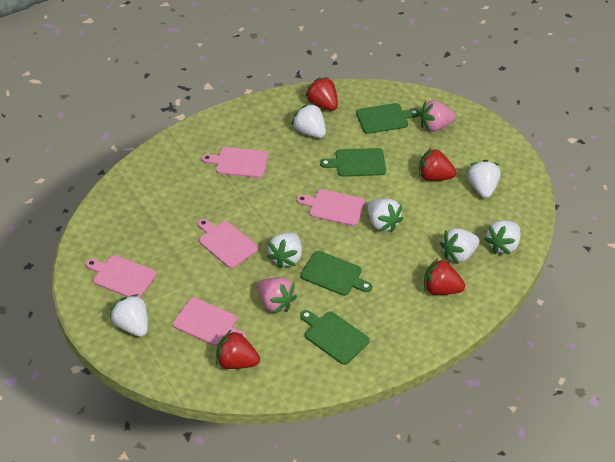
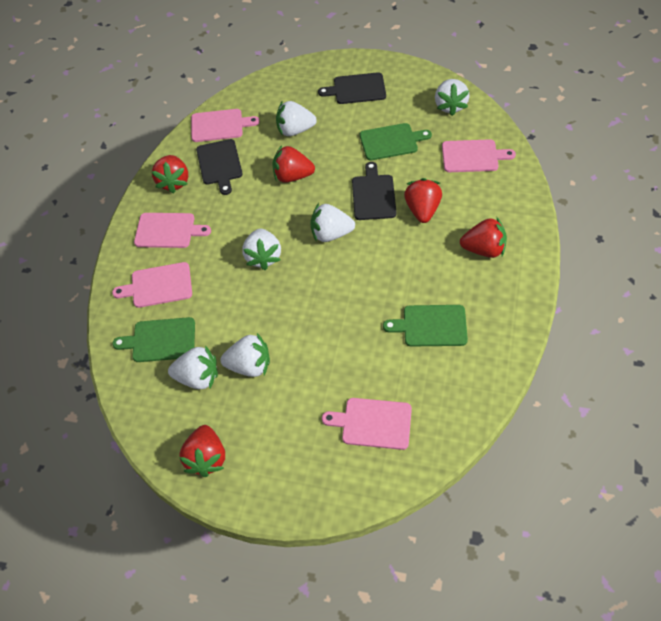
black cutting board: none = 0 -> [196,139,243,195] [318,72,386,104] [352,162,396,220] = 3
green cutting board: [300,251,372,296] [300,310,370,365] [320,148,386,177] [356,103,420,134] = 4 -> [112,317,195,362] [360,123,432,160] [383,305,468,347] = 3
pink strawberry: [258,277,297,314] [420,100,456,132] = 2 -> none = 0
red strawberry: [216,329,260,369] [305,77,338,111] [419,147,456,181] [424,258,465,295] = 4 -> [151,155,188,194] [179,425,225,477] [272,145,315,183] [404,178,442,223] [460,218,507,258] = 5
white strawberry: [110,294,148,337] [267,232,302,268] [292,103,326,138] [368,199,403,232] [440,228,480,263] [468,160,501,198] [484,220,521,254] = 7 -> [168,345,218,389] [220,333,270,377] [242,229,281,270] [276,101,317,136] [310,203,355,242] [435,79,470,116] = 6

